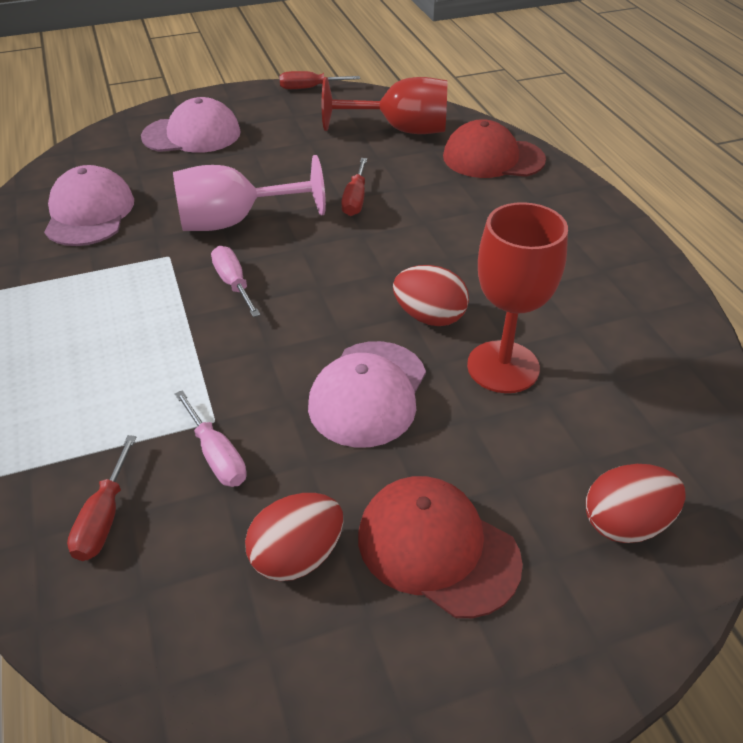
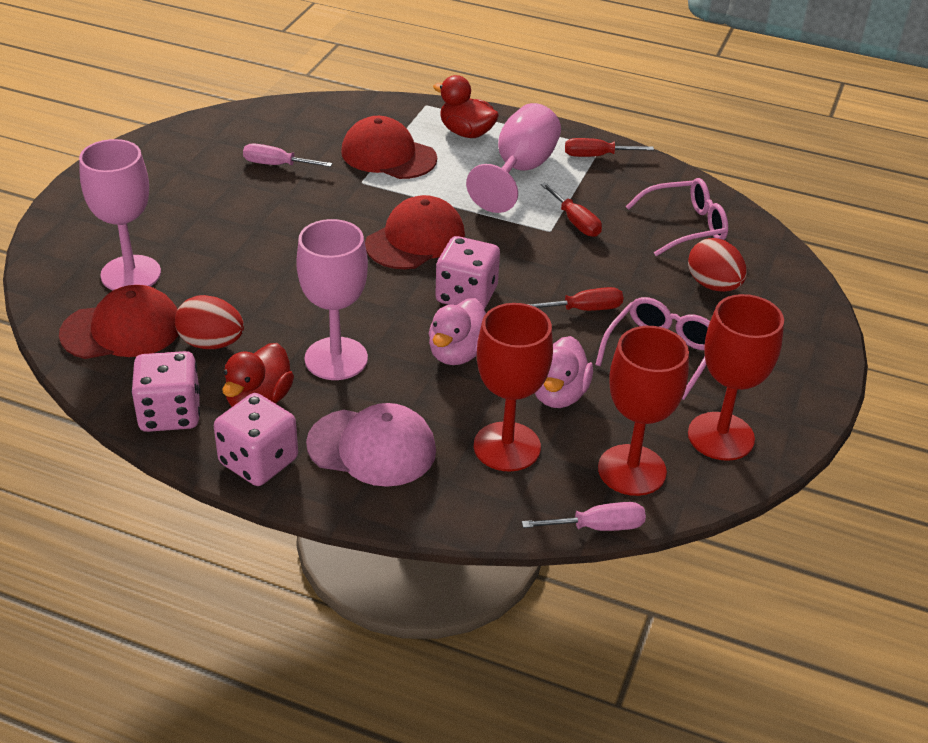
pink cap: [44,165,134,246] [141,97,241,153] [308,341,426,448] = 3 -> [306,403,436,487] = 1
pink dice: none = 0 -> [131,351,200,432] [214,393,298,486] [435,236,500,309] = 3
pink duck: none = 0 -> [429,298,486,365] [534,336,593,408] = 2
pink glasses: none = 0 -> [595,297,710,400] [626,178,728,256] = 2
pink goblet: [173,155,326,231] = 1 -> [79,139,161,291] [296,219,368,380] [466,103,561,213] = 3
red cap: [358,476,523,618] [443,119,546,178] = 2 -> [59,285,179,359] [341,116,437,179] [365,195,465,269] = 3
red duck: none = 0 -> [222,343,294,407] [433,75,499,138] = 2
red egg: [245,493,343,581] [393,265,469,326] [586,464,686,543] = 3 -> [175,295,244,349] [688,238,747,292] = 2
red goblet: [322,77,447,134] [467,202,568,393] = 2 -> [474,303,553,471] [598,326,689,496] [688,294,784,461] = 3

